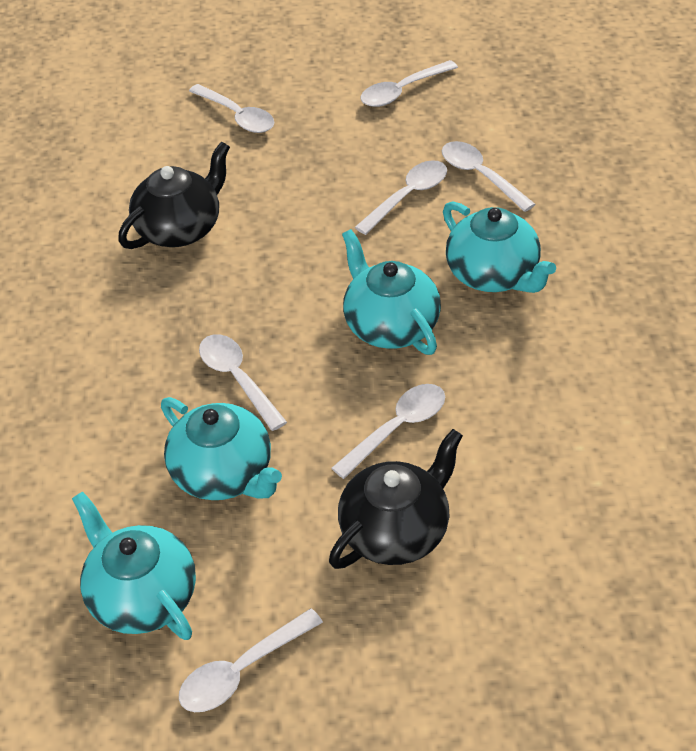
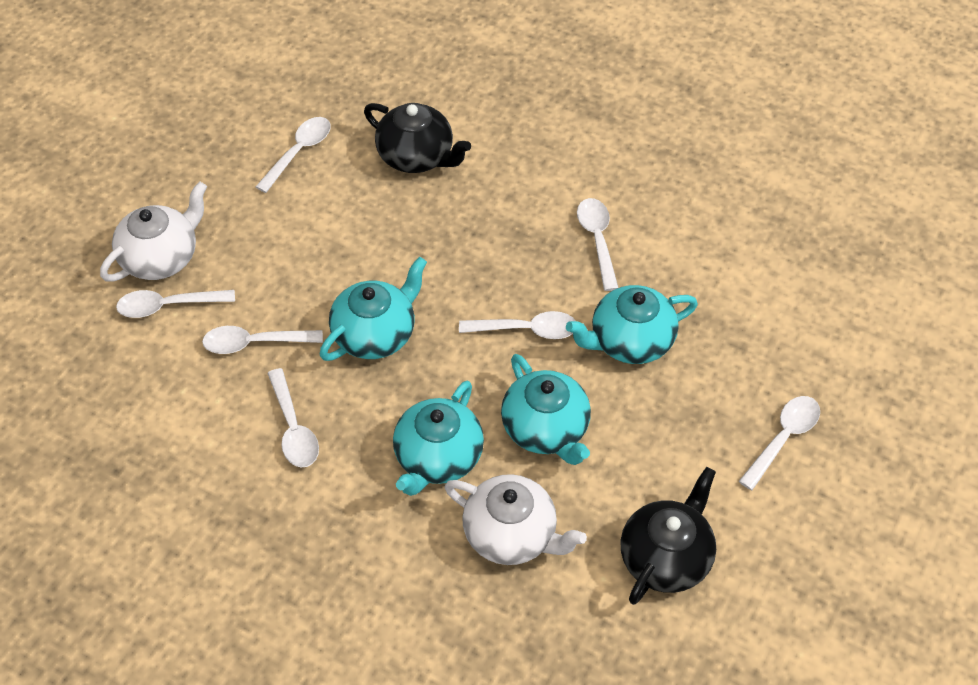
white teapot: none = 0 -> [100,181,207,281] [444,474,587,565] = 2

